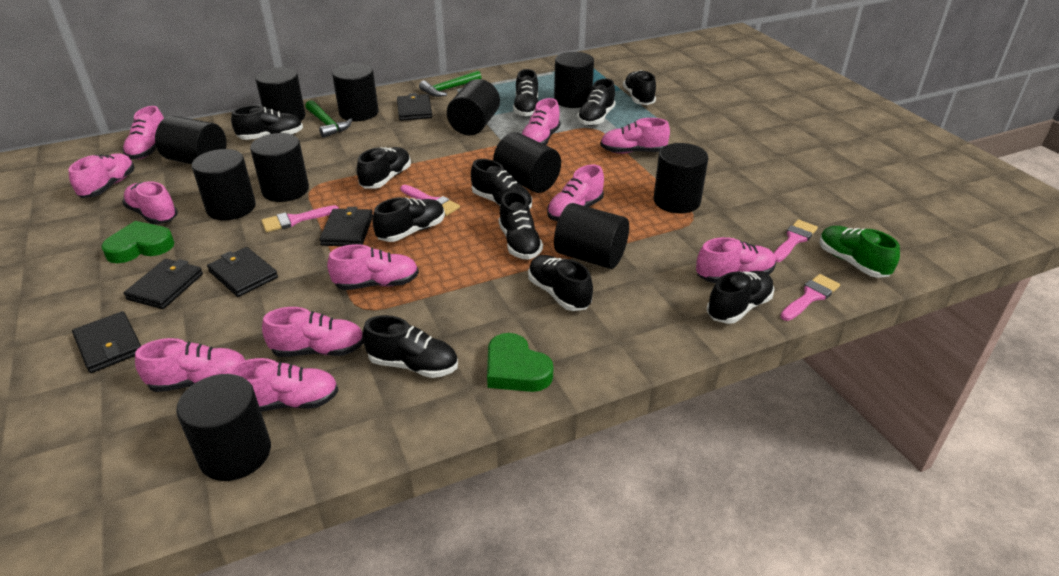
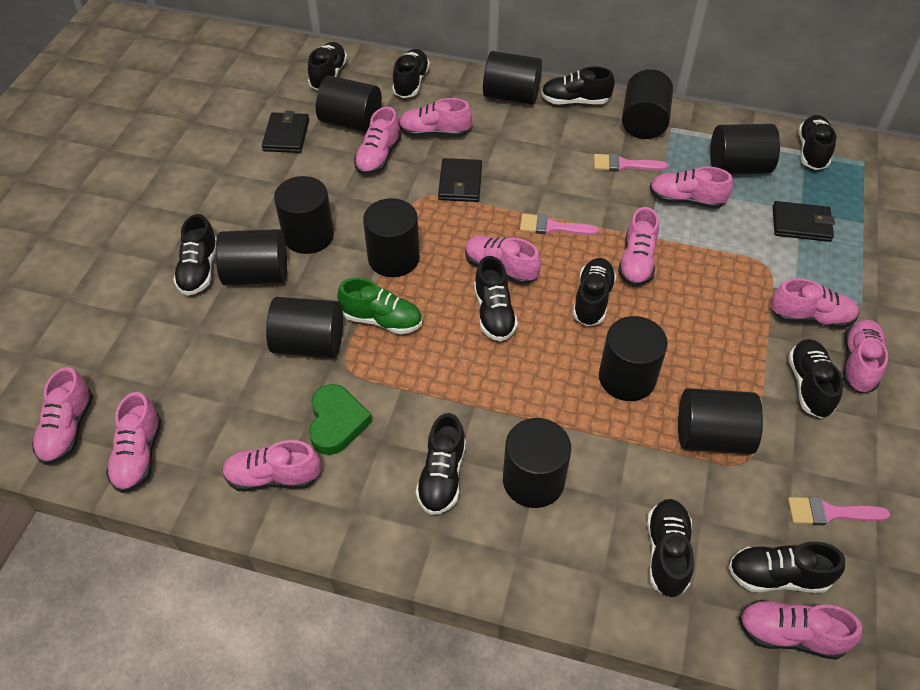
black wallet: [72,311,141,373] [124,259,203,309] [207,247,278,297] [319,207,373,246] [397,93,432,121] = 5 -> [262,111,309,153] [438,158,482,202] [773,201,835,242] = 3
green hammer: [305,100,352,138] [419,70,482,97] = 2 -> none = 0
green heart: [101,221,175,263] [487,333,553,392] = 2 -> [309,384,372,455] = 1
pink brush: [261,205,339,232] [400,185,460,216] [774,220,818,262] [780,274,840,321] = 4 -> [520,214,599,235] [594,153,668,172] [788,497,890,525] = 3

